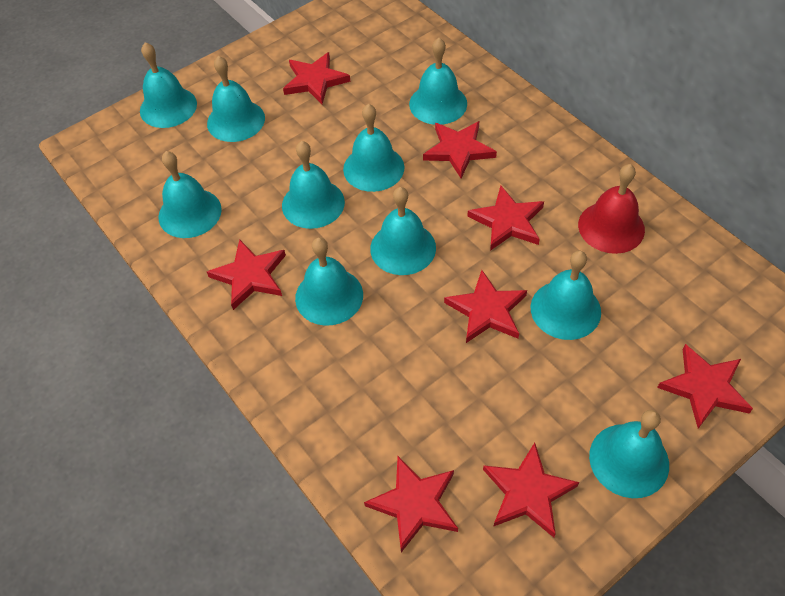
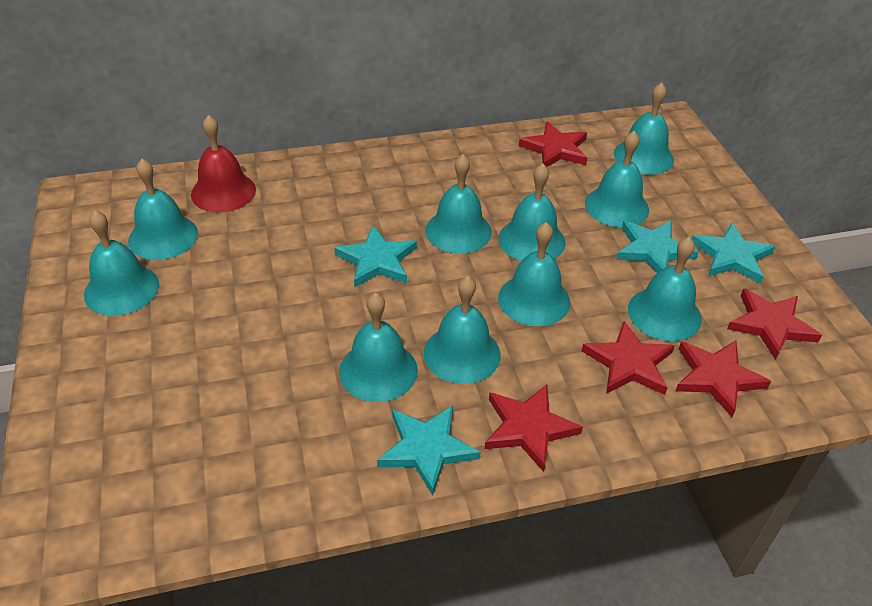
red star: [207,239,286,310] [283,52,350,104] [364,456,458,552] [423,121,497,178] [444,270,527,343] [467,186,544,251] [483,443,579,537] [657,344,753,429] = 8 -> [485,385,583,472] [519,121,587,167] [582,321,674,395] [675,341,771,417] [727,288,822,360] = 5
turquoise star: none = 0 -> [334,226,417,287] [377,405,480,496] [616,220,699,273] [692,223,775,284] = 4

